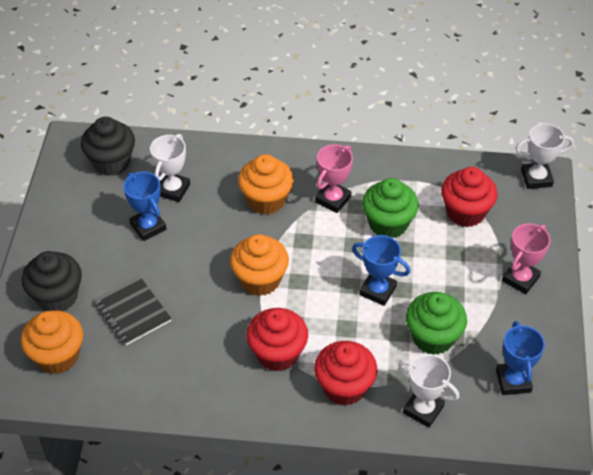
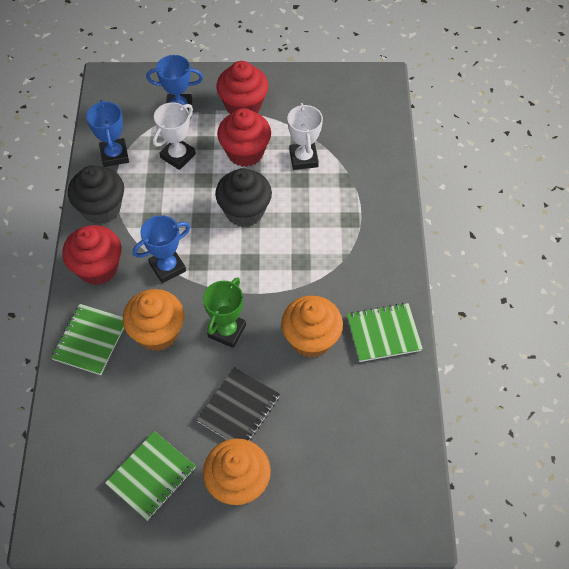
green cupcake: [362,178,419,238] [406,292,467,355] = 2 -> none = 0
green notebook: none = 0 -> [51,304,124,375] [105,431,196,521] [347,303,423,362] = 3
green trophy: none = 0 -> [203,277,246,348] = 1
pink trophy: [315,144,353,213] [502,223,550,294] = 2 -> none = 0
white trophy: [150,134,190,202] [398,354,459,428] [515,123,574,189] = 3 -> [153,102,196,170] [287,103,323,170] = 2

